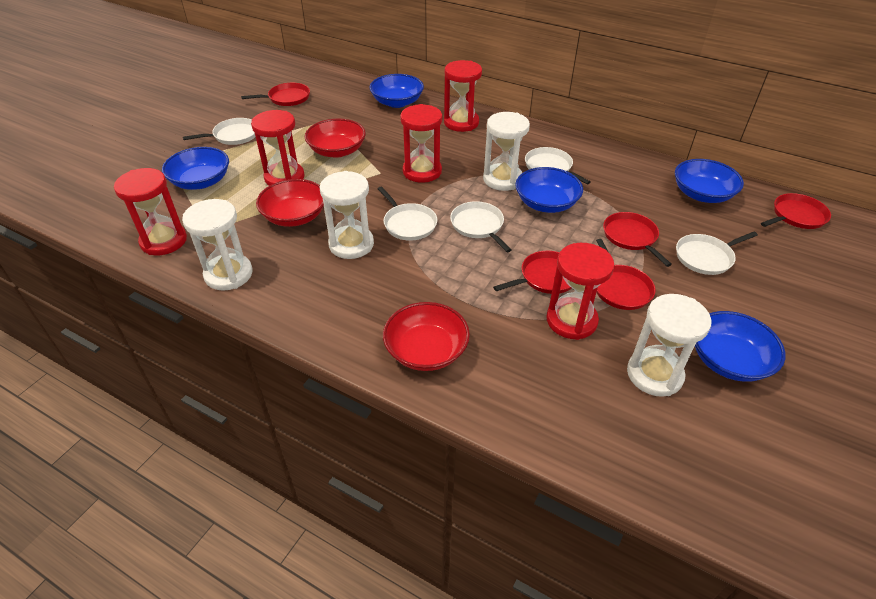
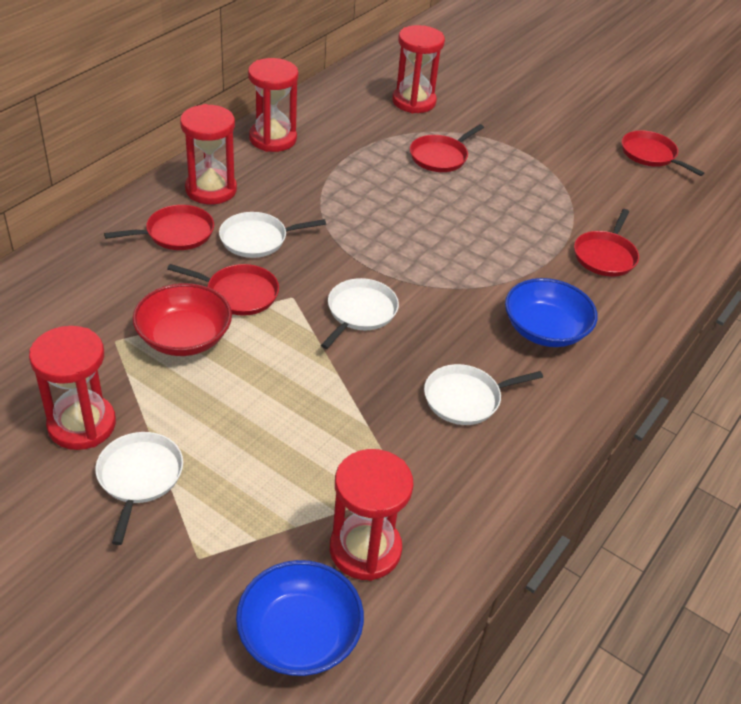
blue bowl: [162,147,229,190] [369,74,424,108] [515,167,583,213] [675,159,744,203] [695,311,786,382] = 5 -> [236,560,364,676] [505,278,598,347] = 2
red bowl: [256,179,324,227] [305,118,366,158] [383,302,470,371] = 3 -> [133,283,232,356] = 1
white hourglass: [182,199,253,291] [320,171,374,259] [483,112,530,191] [627,294,711,397] = 4 -> none = 0
white pan: [183,118,256,145] [378,186,437,241] [450,201,512,252] [525,147,591,185] [676,232,758,275] = 5 -> [95,432,183,545] [219,212,326,258] [321,278,399,349] [424,364,543,425] = 4

